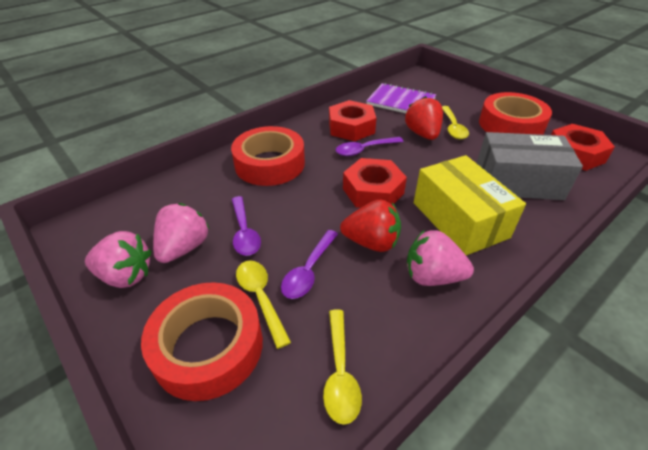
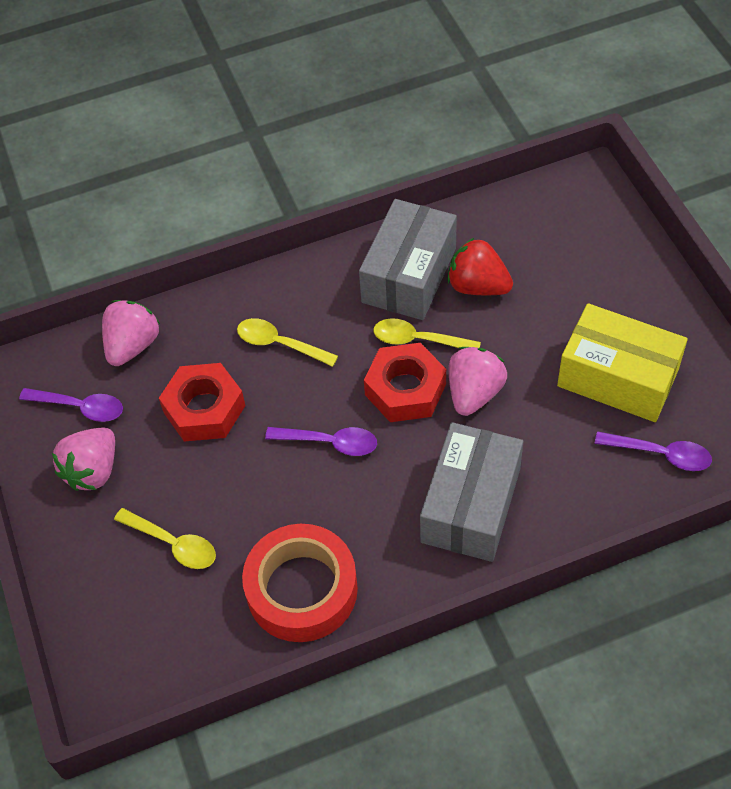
grey box: [477,132,583,200] = 1 -> [359,199,457,320] [420,422,523,562] = 2
purple notebook: [366,83,436,113] = 1 -> none = 0
red nut: [329,100,376,141] [343,158,407,208] [551,124,615,171] = 3 -> [159,363,245,442] [364,343,446,422] = 2
red strawberry: [340,200,401,252] [405,96,443,140] = 2 -> [448,238,513,295] = 1
red tape: [141,282,263,401] [231,126,305,186] [479,92,552,135] = 3 -> [242,524,358,642] = 1

